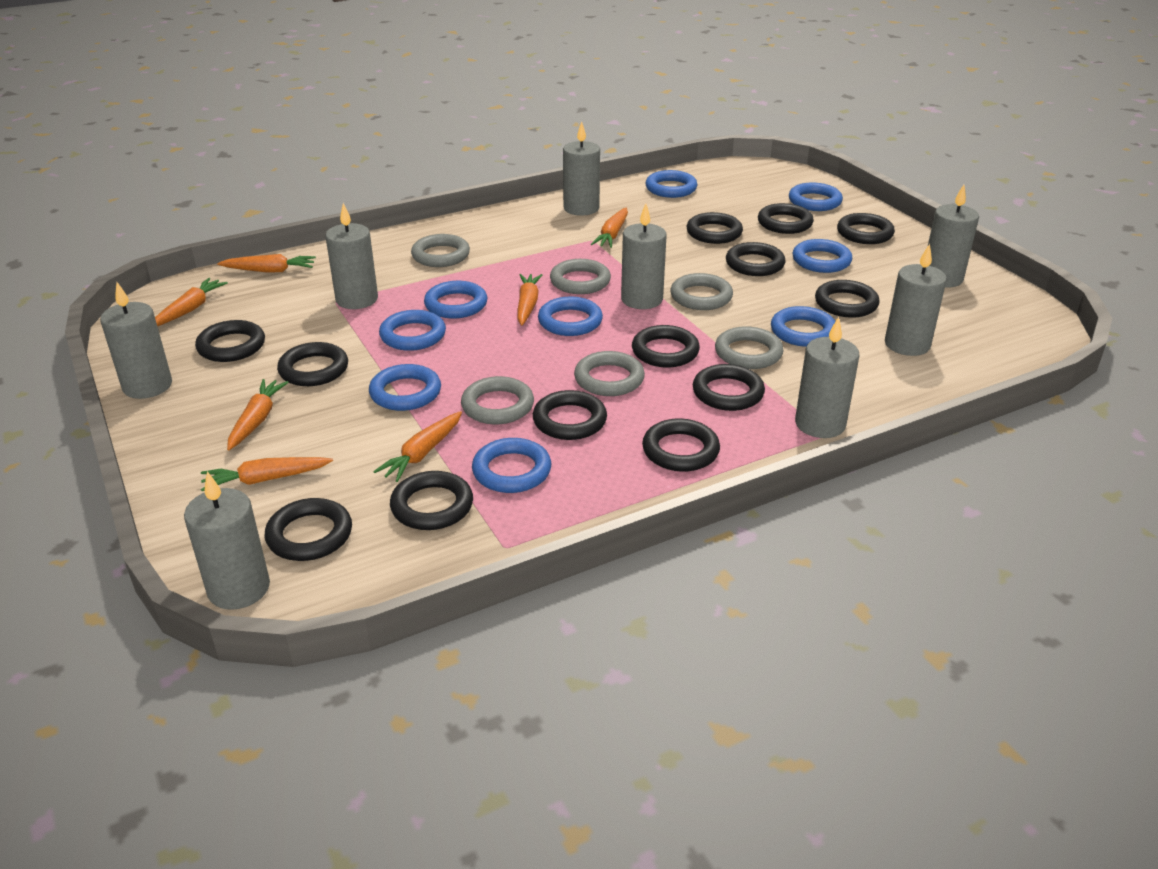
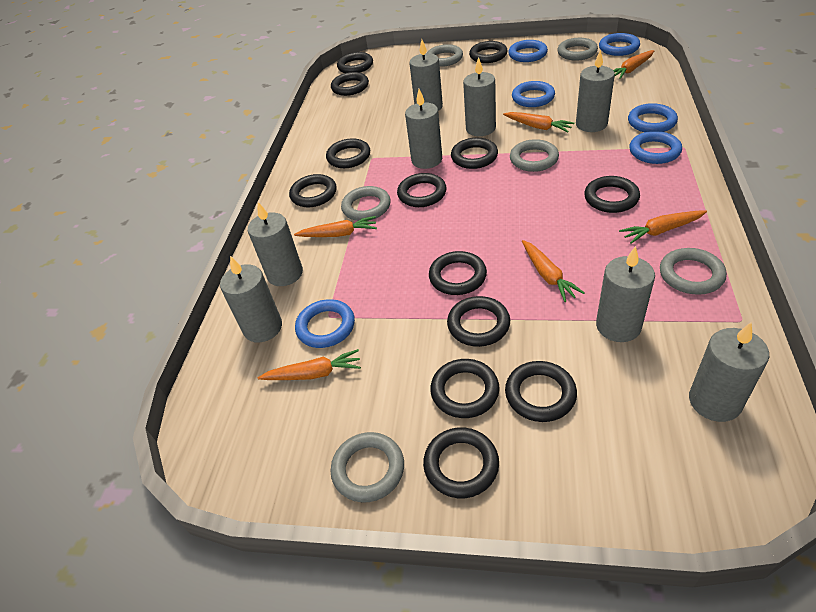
blue ring: [369,364,441,411] [379,310,446,351] [424,281,487,318] [472,438,551,493] [538,296,603,336] [645,170,697,198] [771,306,835,347] [789,183,843,211] [792,239,852,273] = 9 -> [295,299,355,348] [508,40,548,62] [512,81,555,107] [599,33,640,56] [628,103,678,132] [630,131,682,164] = 6
orange carrot: [155,278,228,326] [201,457,333,491] [217,254,316,273] [227,379,289,451] [373,411,462,482] [517,274,542,325] [591,208,628,248] = 7 -> [258,349,361,380] [294,216,377,237] [503,112,574,132] [522,240,585,302] [613,50,654,79] [619,211,707,244] = 6

